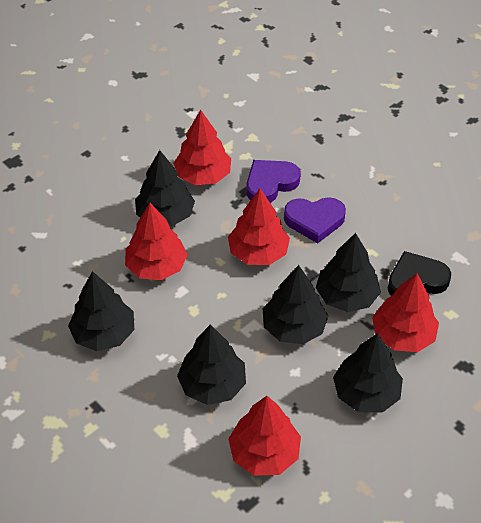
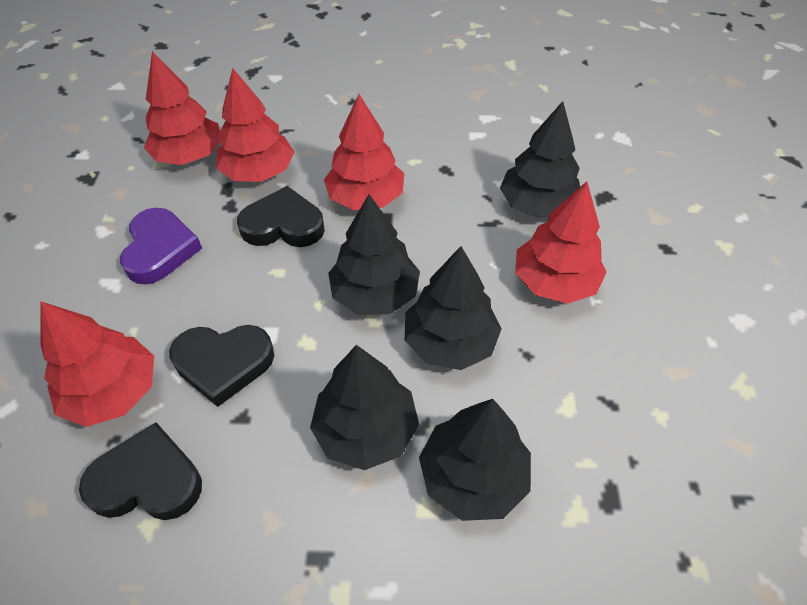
black heart: [388,251,451,296] = 1 -> [79,422,202,520] [169,325,274,407] [237,186,325,247] = 3
black tree: [68,271,134,351] [135,150,195,226] [177,324,246,405] [263,265,328,344] [316,233,381,312] [333,333,403,412] = 6 -> [310,345,419,470] [328,194,420,315] [405,246,502,370] [419,399,531,521] [500,101,580,218] = 5
purple heart: [246,160,300,203] [284,197,346,243] = 2 -> [120,208,202,284] = 1

